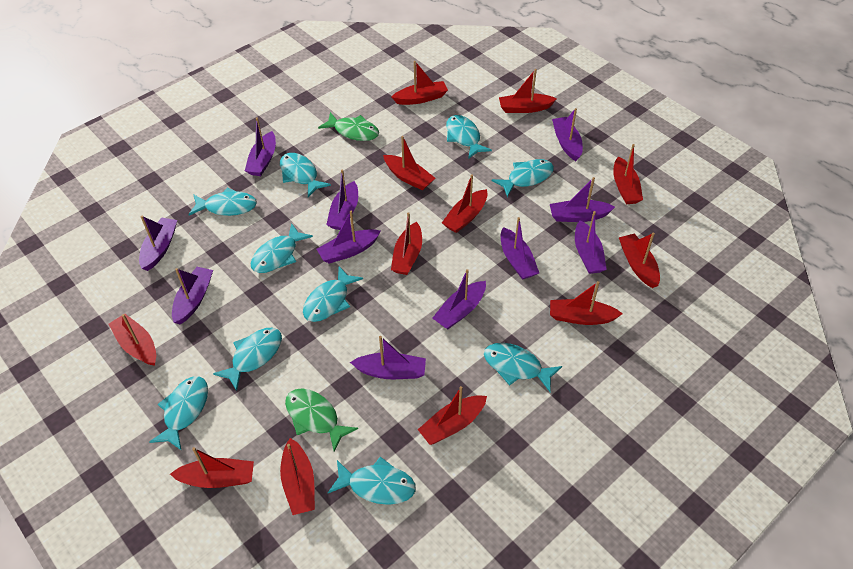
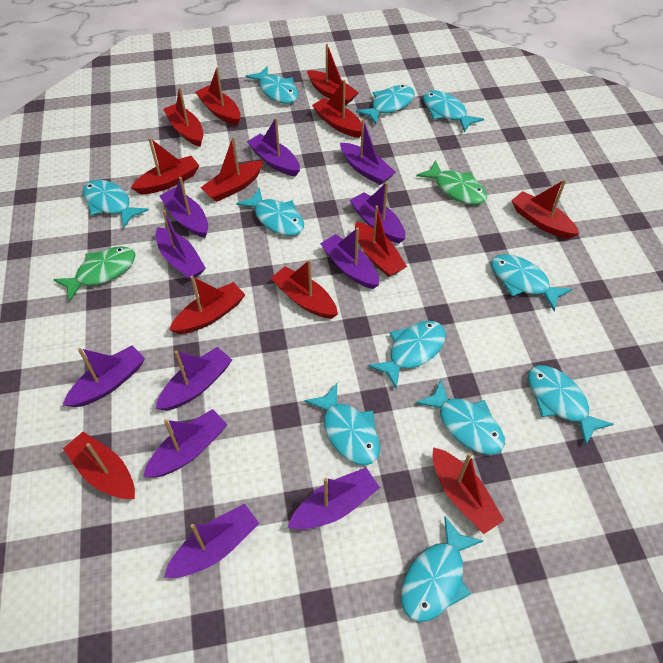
turquoise fish: [149,376,208,451] [188,188,257,216] [213,328,282,391] [251,223,313,273] [280,153,331,197] [303,266,363,322] [328,457,416,505] [446,115,492,159] [484,343,562,392] [492,159,554,197] = 10 -> [83,180,149,228] [236,188,304,236] [245,66,298,104] [304,383,380,465] [356,85,415,124] [368,321,446,389] [401,516,484,622] [415,380,505,455] [423,91,484,133] [491,254,572,311] [528,365,614,446] = 11

